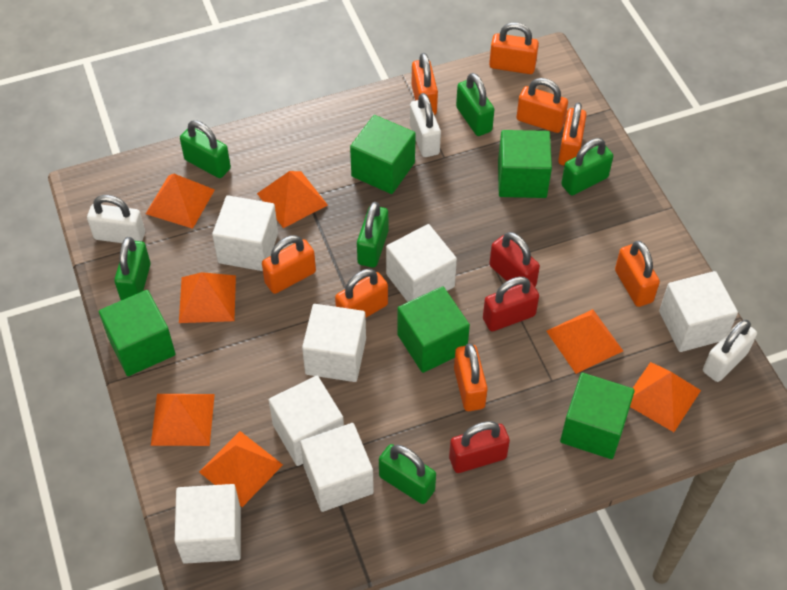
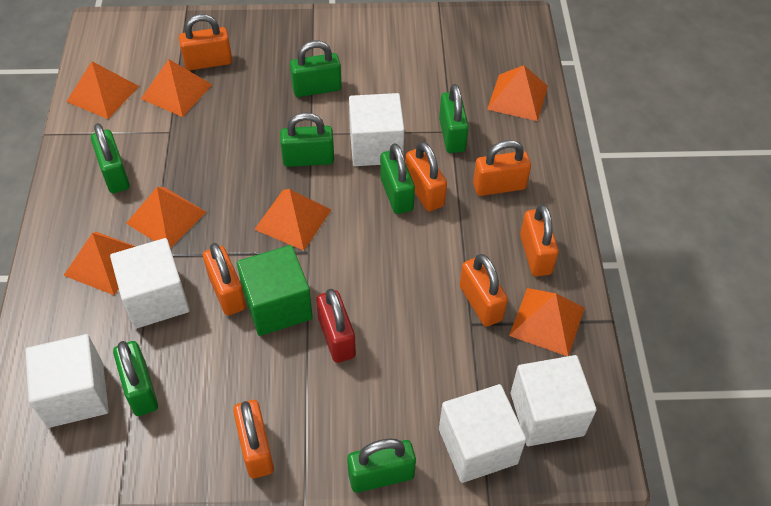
green cube: [99,290,175,376] [350,115,416,194] [397,286,470,373] [498,130,552,198] [560,373,635,459] = 5 -> [237,245,313,336] = 1
green padlock: [114,237,151,300] [180,120,231,178] [357,202,388,268] [379,444,436,504] [456,73,494,136] [561,138,613,195] = 6 -> [91,123,130,193] [113,341,158,416] [280,112,334,167] [290,41,342,97] [347,439,416,493] [380,143,415,214] [439,84,469,153] = 7
orange padlock: [262,235,316,294] [335,269,388,317] [412,53,438,115] [454,343,488,411] [489,22,539,74] [516,78,568,133] [558,102,587,166] [615,241,660,307] = 8 -> [179,14,232,71] [203,243,246,316] [233,400,274,478] [405,141,447,211] [460,254,508,327] [473,140,531,196] [520,204,559,276] = 7
red padlock: [449,421,510,473] [483,277,539,331] [489,232,540,286] = 3 -> [317,289,356,363] = 1
white cube: [175,484,241,564] [212,195,278,271] [269,376,344,466] [300,423,374,512] [302,304,366,382] [386,224,457,302] [659,271,738,352] = 7 -> [25,334,109,428] [110,238,190,329] [349,93,404,166] [439,384,526,483] [511,355,597,446] = 5
white padlock: [87,195,145,243] [410,93,441,157] [703,320,757,382] = 3 -> none = 0

